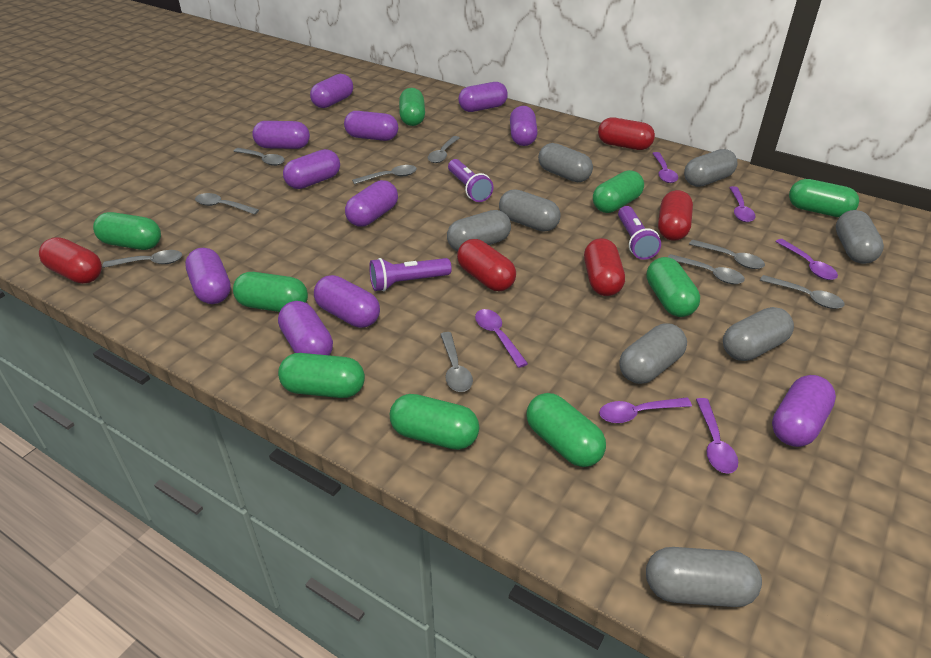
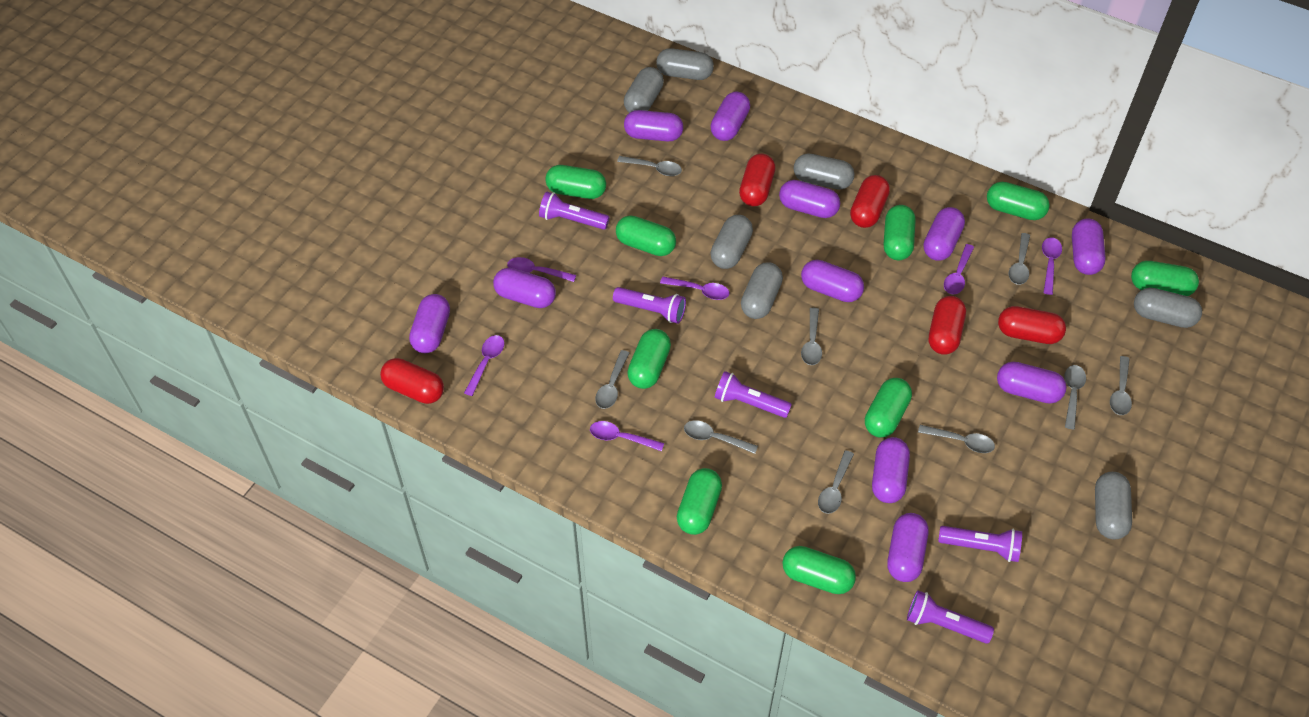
grey capsule: [447,210,511,251] [499,189,560,232] [538,143,593,182] [619,323,687,384] [646,547,762,607] [684,149,738,187] [723,307,794,361] [836,210,884,264] = 8 -> [624,67,664,113] [656,48,714,80] [710,215,753,269] [741,262,783,319] [794,153,855,190] [1095,472,1132,539] [1134,287,1202,328] = 7
purple flashlight: [369,258,452,291] [448,159,494,202] [618,206,661,260] = 3 -> [539,192,610,230] [613,287,686,324] [715,371,792,418] [907,590,994,644] [938,526,1022,562] = 5

